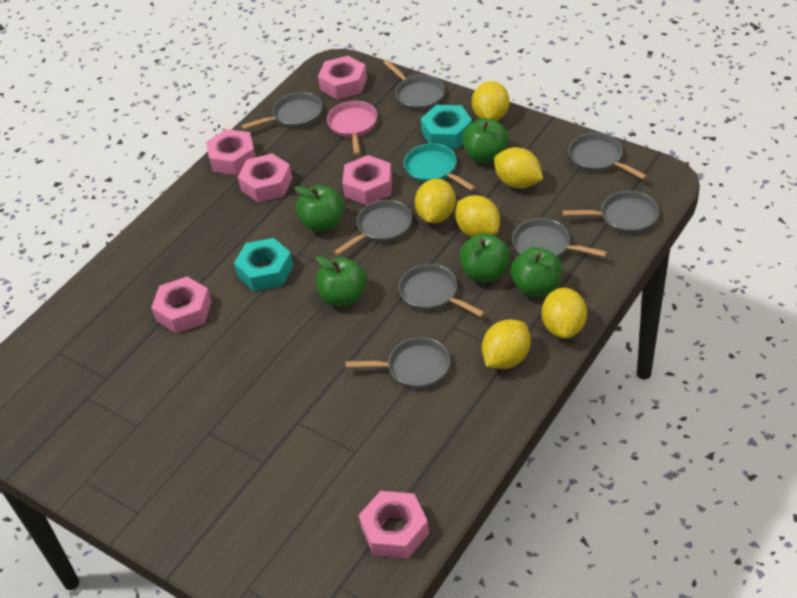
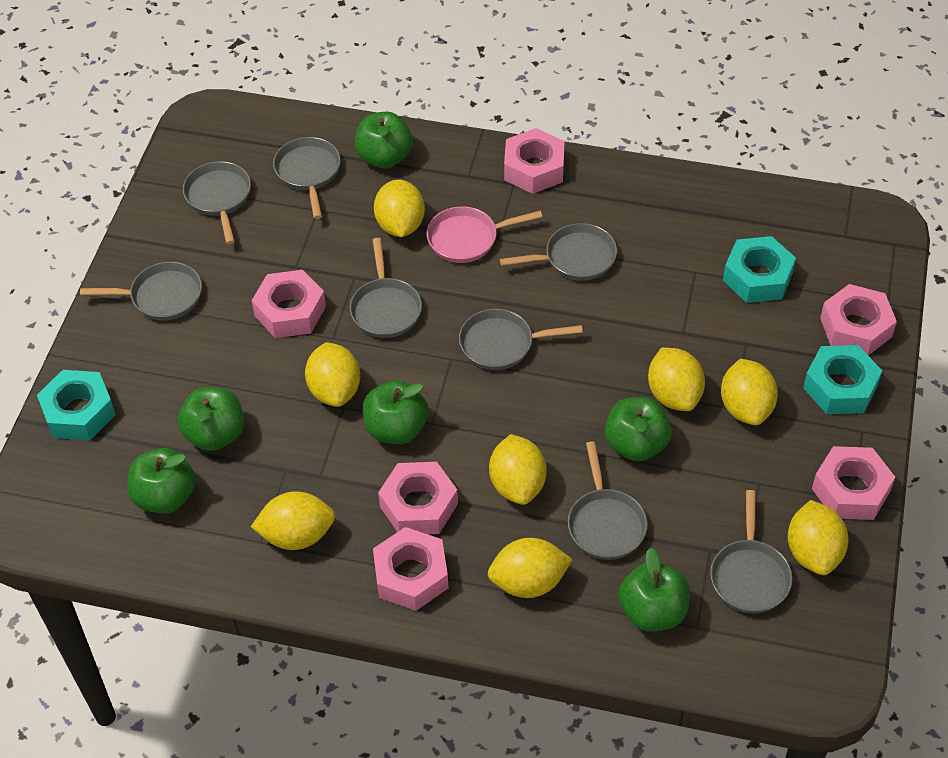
green apple: [294,185,343,232] [315,256,367,306] [460,233,510,282] [462,118,508,163] [511,247,562,297] = 5 -> [128,448,196,514] [178,387,244,451] [355,112,413,169] [363,380,428,444] [605,397,672,461] [618,548,690,632] = 6
turquoise nut: [234,238,293,291] [421,105,472,149] = 2 -> [37,370,116,440] [723,236,796,303] [803,345,882,414] = 3
turquoise pan: [404,144,476,191] = 1 -> none = 0
yellow lemon: [415,179,456,223] [455,195,500,237] [472,81,510,121] [482,319,531,369] [494,147,543,189] [542,287,587,339] = 6 -> [251,491,335,550] [305,342,360,407] [374,180,425,237] [488,538,573,598] [489,434,547,505] [648,347,705,411] [721,358,778,425] [788,500,849,575] = 8

